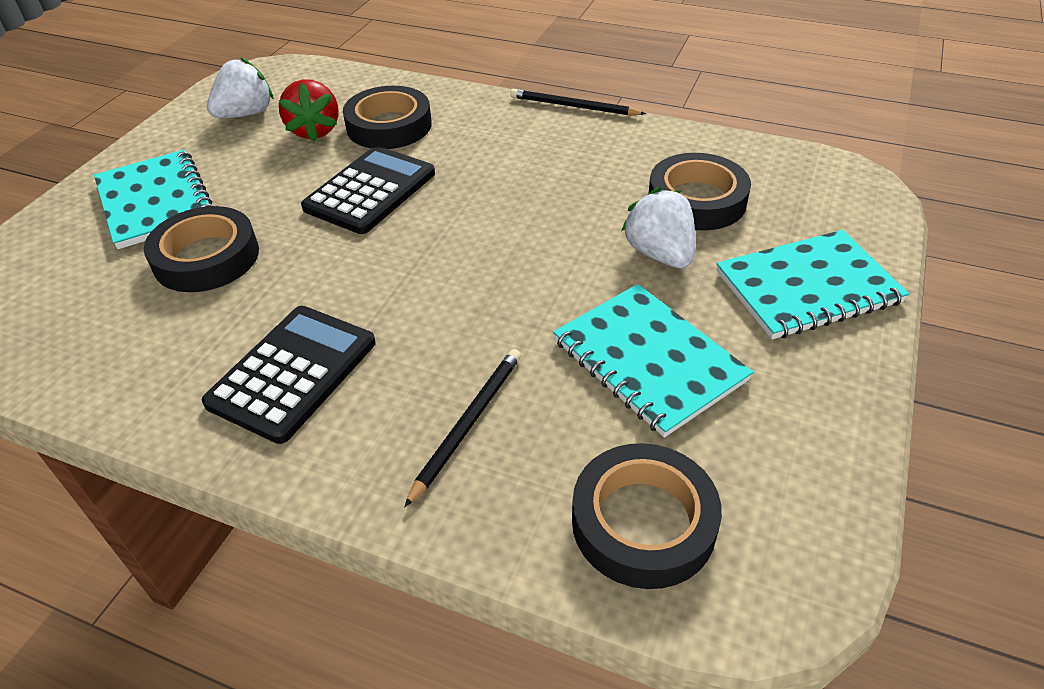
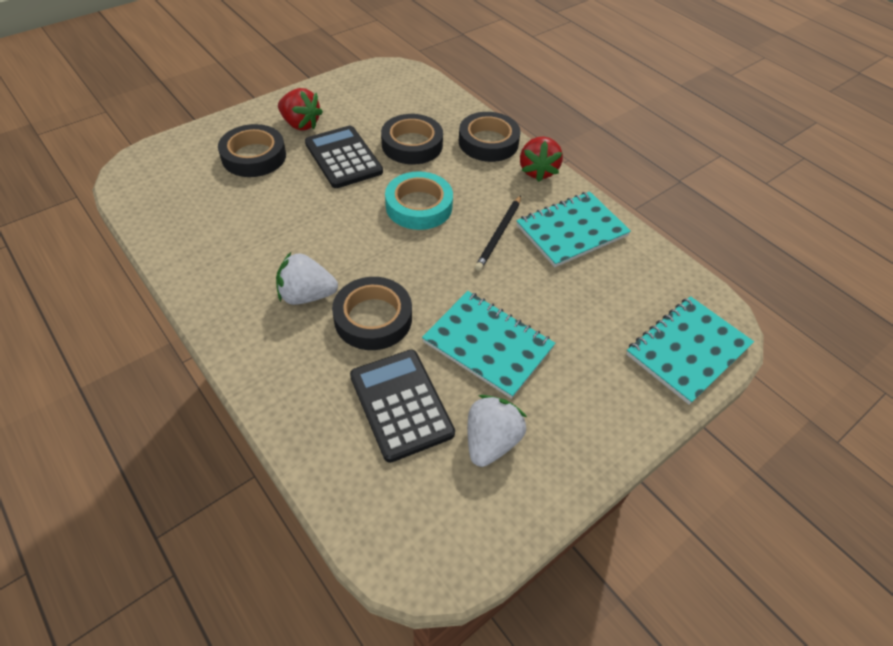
black pencil: [404,349,521,507] [510,89,646,116] = 2 -> [475,195,521,271] = 1
red strawberry: [279,79,339,142] = 1 -> [278,88,323,130] [520,137,563,182] = 2
turquoise tape: none = 0 -> [385,171,453,230] = 1

